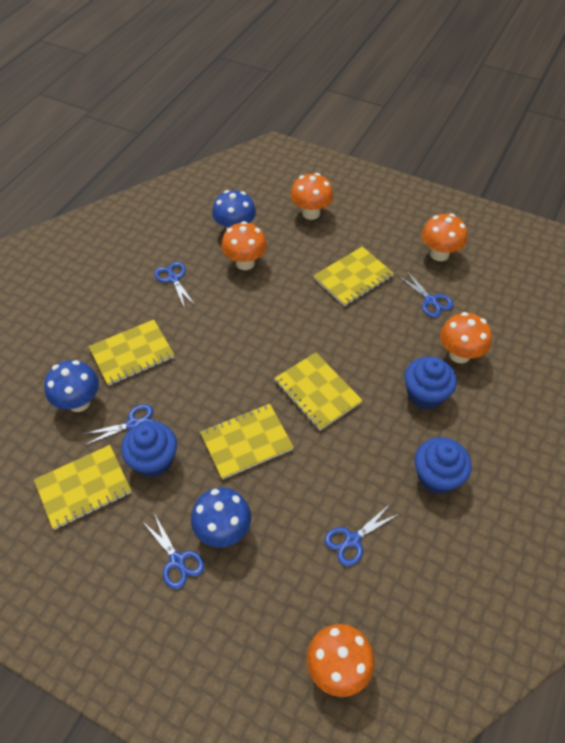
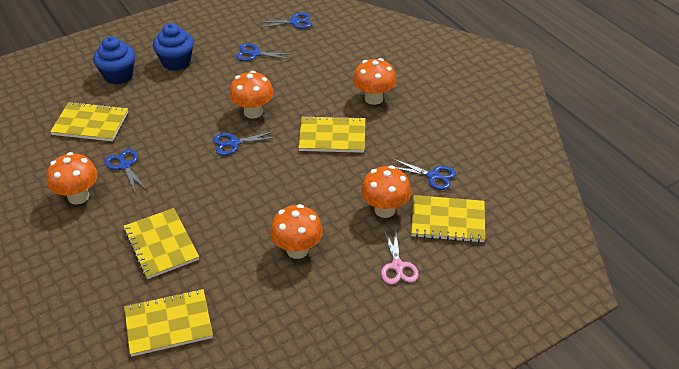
blue cupcake: [121,421,177,478] [404,357,457,410] [415,437,472,494] = 3 -> [93,36,135,84] [153,23,194,71] = 2
blue mushroom: [44,360,99,412] [191,487,251,547] [212,190,256,230] = 3 -> none = 0
pink scissors: none = 0 -> [381,228,419,284] = 1

